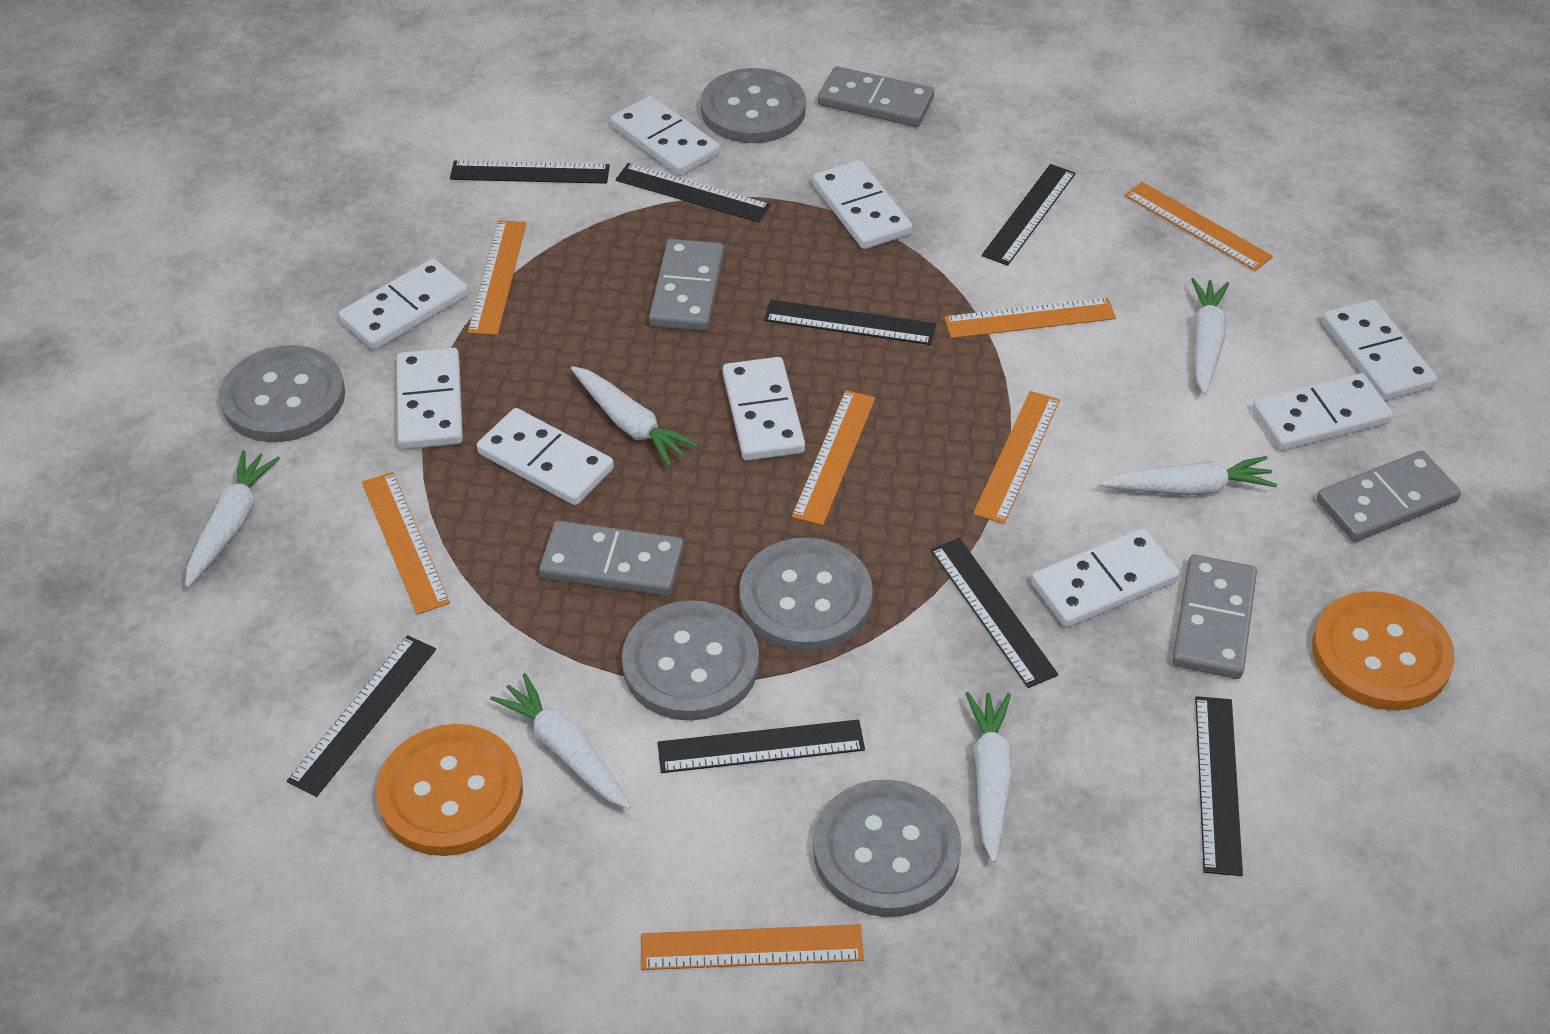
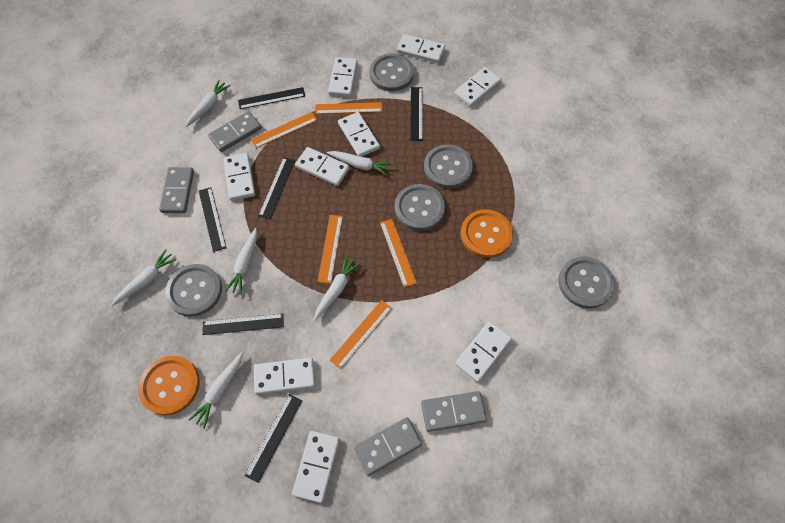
black ruler: [287,635,436,797] [450,160,610,184] [615,163,771,222] [657,719,865,773] [764,300,936,345] [931,538,1058,688] [982,164,1076,266] [1195,696,1243,876] = 8 -> [199,187,226,252] [202,314,284,335] [238,87,305,109] [245,394,302,483] [258,157,295,219] [410,87,423,141] = 6
grey domino: [539,521,684,596] [649,239,724,331] [818,66,934,127] [1172,555,1257,679] [1317,451,1461,542] = 5 -> [159,167,194,213] [208,111,262,152] [354,417,422,476] [421,391,487,432] = 4
orange ruler: [362,472,450,614] [468,220,526,335] [641,924,864,970] [792,390,875,525] [944,297,1116,338] [973,391,1060,524] [1124,182,1273,271] = 7 -> [251,112,317,148] [315,102,382,114] [318,215,343,284] [330,300,392,369] [380,219,417,287] = 5

